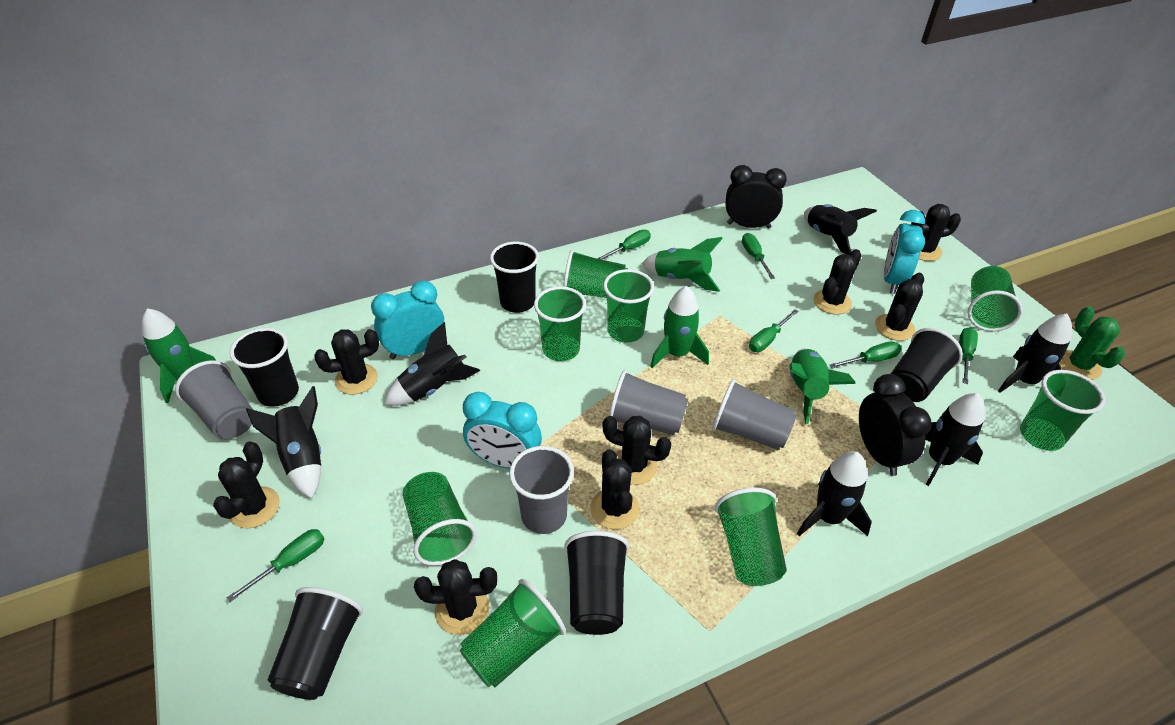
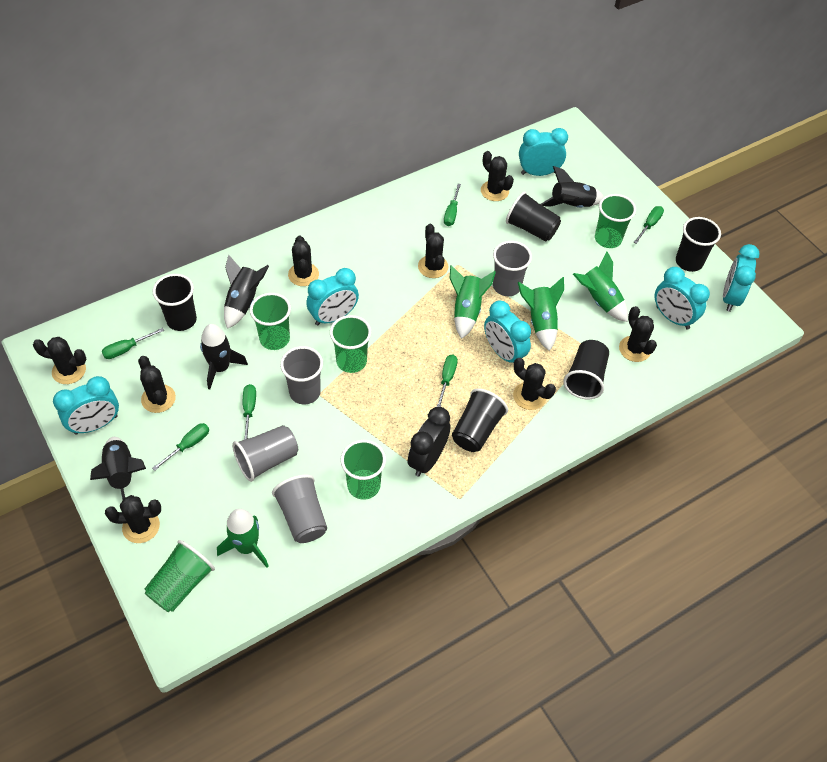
black clock: [725,165,787,229] [859,374,932,476] = 2 -> [408,407,451,476] = 1
black rocket: [246,386,321,499] [384,322,480,406] [797,451,872,536] [804,204,877,255] [925,393,985,486] [998,314,1072,392] = 6 -> [90,437,146,499] [200,324,248,390] [224,254,269,329] [541,166,604,208] = 4
green cactus: [1059,306,1125,380] = 1 -> none = 0
green cup: [402,472,477,566] [460,579,566,687] [534,286,586,361] [563,250,628,298] [603,269,654,343] [715,488,787,586] [967,266,1023,332] [1020,370,1105,451] = 8 -> [145,540,215,612] [250,293,291,350] [330,315,371,373] [341,440,386,500] [595,194,636,248] = 5
turquoise clock: [371,281,444,359] [463,392,542,469] [884,210,925,294] = 3 -> [53,376,119,434] [306,268,359,326] [484,301,531,363] [519,128,568,176] [655,267,710,330] [723,244,760,312] = 6

